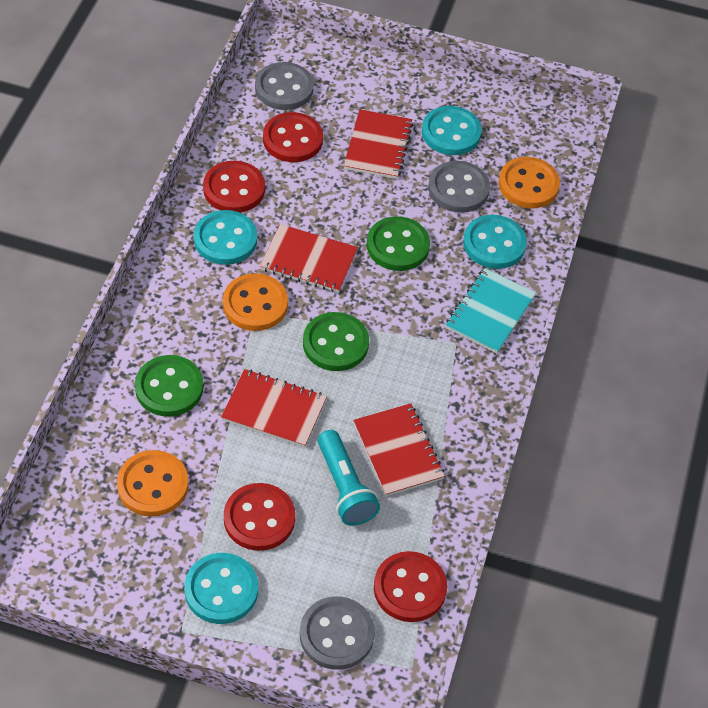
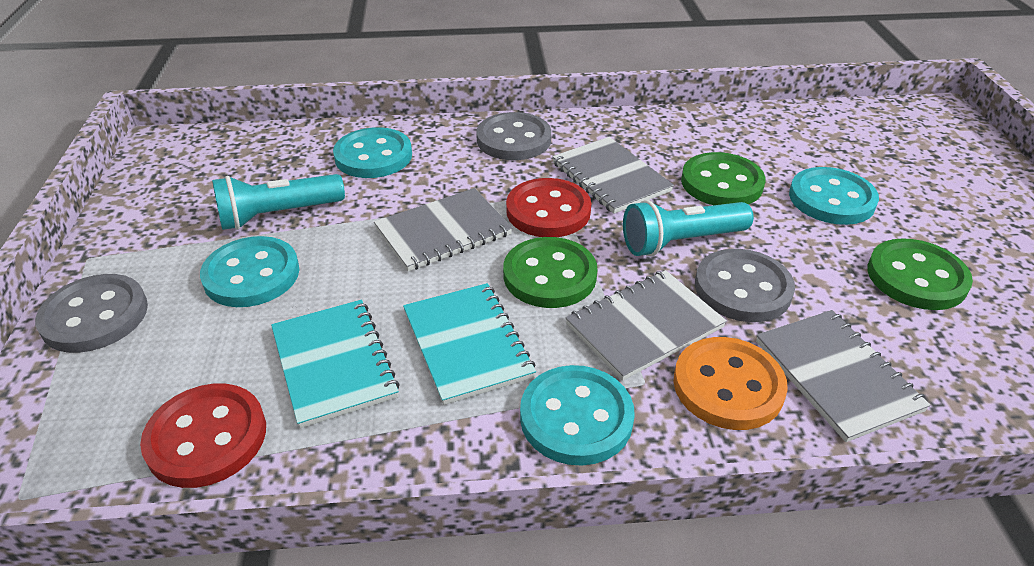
grey notebook: none = 0 -> [374,188,512,271] [552,137,674,214] [565,270,727,381] [756,310,931,442] = 4
orange button: [117,450,189,517] [223,273,288,331] [499,157,560,208] = 3 -> [674,337,788,430] = 1
red button: [203,161,265,213] [224,483,295,551] [263,112,323,162] [374,551,447,622] = 4 -> [140,384,266,488] [506,178,591,237] = 2
red notebook: [221,369,327,448] [260,224,358,293] [344,109,413,179] [353,403,445,496] = 4 -> none = 0
turquoise flashlight: [318,430,380,526] = 1 -> [212,174,345,230] [623,200,753,256] = 2
turquoise notebook: [446,268,536,353] = 1 -> [271,300,400,428] [403,283,536,405] = 2

